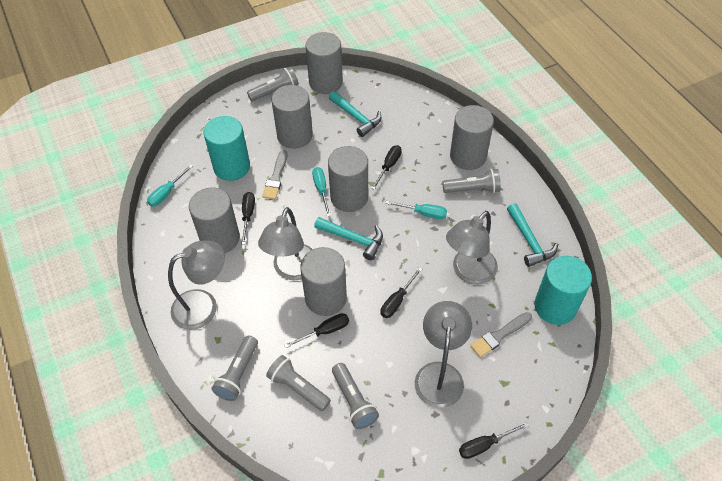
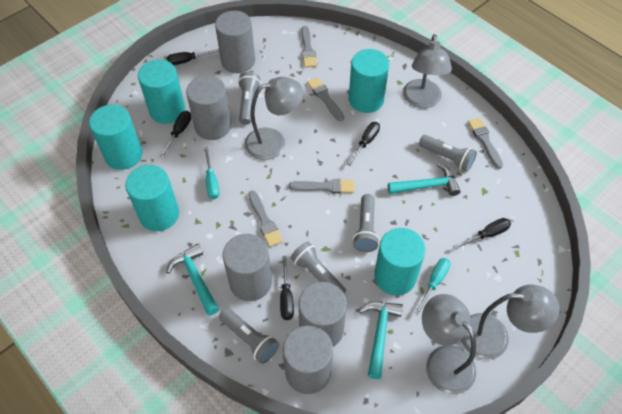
grey brush: [262,150,287,200] [470,312,532,357] = 2 -> [248,191,283,247] [289,179,354,193] [302,26,317,68] [307,77,344,121] [468,118,503,169] = 5
grey cylinder: [189,187,240,253] [271,85,313,149] [300,247,347,316] [305,32,343,94] [328,146,368,212] [450,105,494,170] = 6 -> [186,75,231,140] [215,11,255,73] [223,234,272,301] [283,326,333,394] [299,282,347,347] = 5
turquoise cylinder: [203,116,250,181] [534,256,592,325] = 2 -> [89,105,143,170] [125,165,179,231] [138,60,185,124] [349,49,389,113] [374,228,426,295] = 5
turquoise screwdriver: [147,164,193,207] [312,167,331,216] [385,200,447,219] = 3 -> [204,147,220,199] [415,258,451,315] = 2

